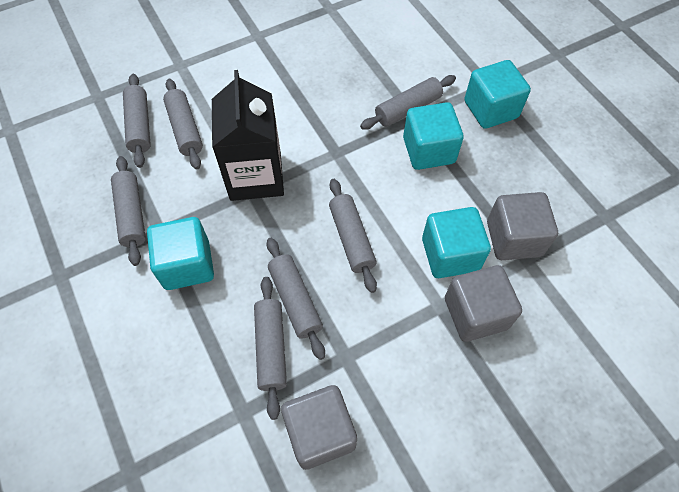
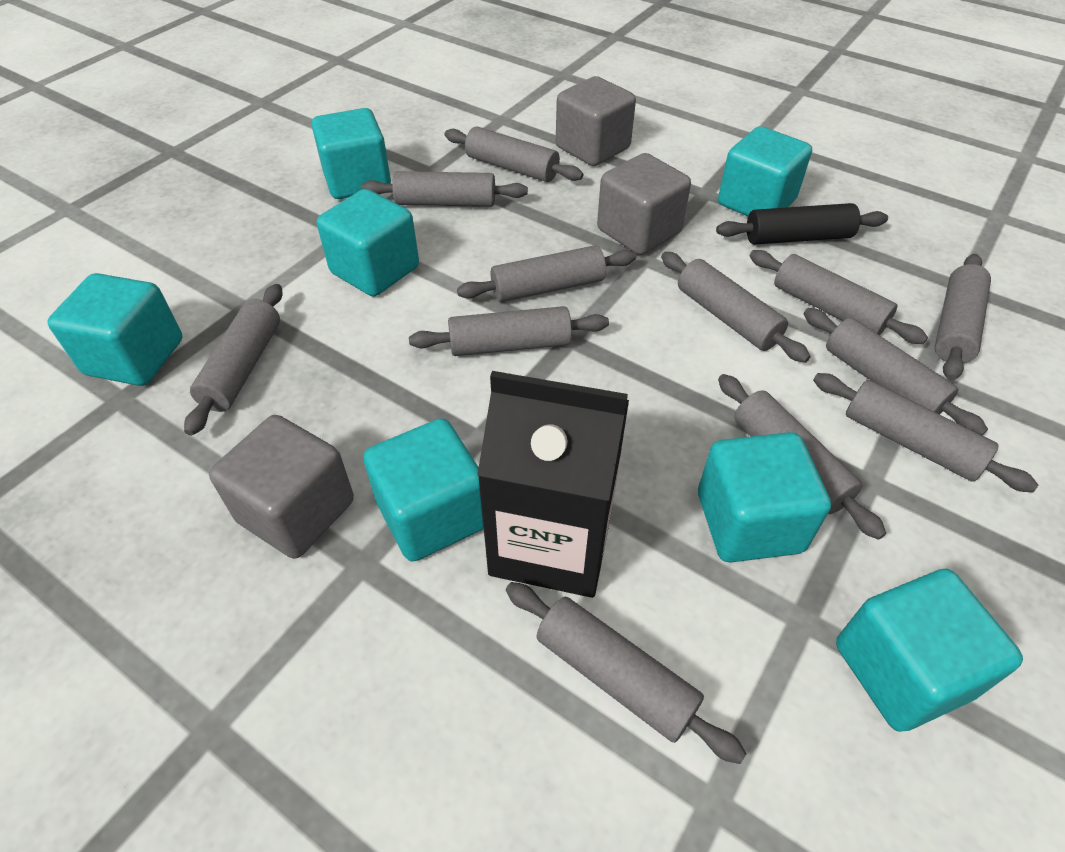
black rolling pin: none = 0 -> [716,203,888,245] = 1
grey rolling pin: [111,156,146,266] [123,74,151,168] [163,79,203,169] [254,277,287,420] [267,238,325,360] [329,179,377,293] [360,75,456,130] = 7 -> [184,284,283,436] [361,171,528,207] [409,306,609,356] [445,126,583,182] [457,245,636,302] [506,582,747,764] [661,252,811,363] [718,374,886,540] [749,250,928,344] [804,308,988,435] [813,373,1038,493] [935,254,991,381] = 12
turquoise cube: [147,217,214,290] [403,102,464,170] [422,207,491,278] [464,60,531,129] = 4 -> [47,273,182,386] [312,108,391,199] [317,189,419,297] [364,418,484,561] [698,432,831,563] [718,126,812,216] [836,569,1023,732] = 7

